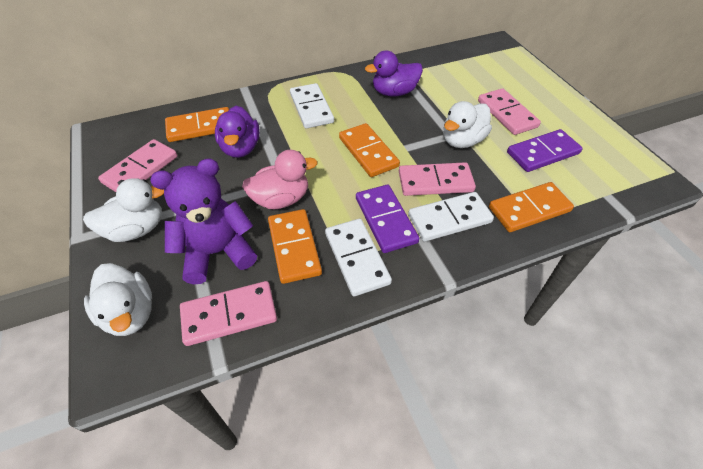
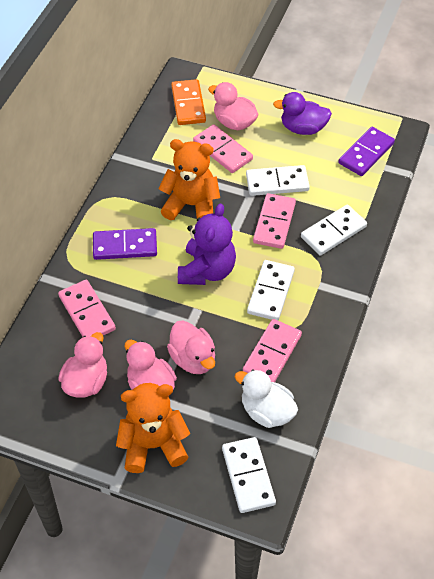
orange domino: [165,107,229,142] [268,209,322,284] [339,123,400,177] [489,182,574,232] = 4 -> [171,79,206,125] = 1
orange teddy bear: none = 0 -> [116,383,190,473] [158,139,220,220] = 2
pink duck: [242,150,318,209] = 1 -> [58,332,107,398] [125,340,177,390] [167,320,215,374] [208,82,259,130] = 4
purple duck: [215,106,260,158] [365,51,423,97] = 2 -> [273,92,332,135] = 1
white domino: [290,83,334,129] [325,219,392,296] [408,192,494,242] = 3 -> [222,437,276,513] [246,165,310,196] [247,260,295,320] [301,205,367,255] = 4
white duck: [83,178,164,242] [84,263,152,336] [443,101,492,148] = 3 -> [235,369,298,428] = 1

